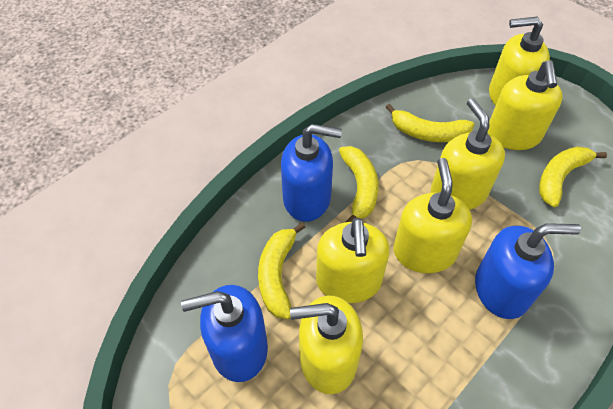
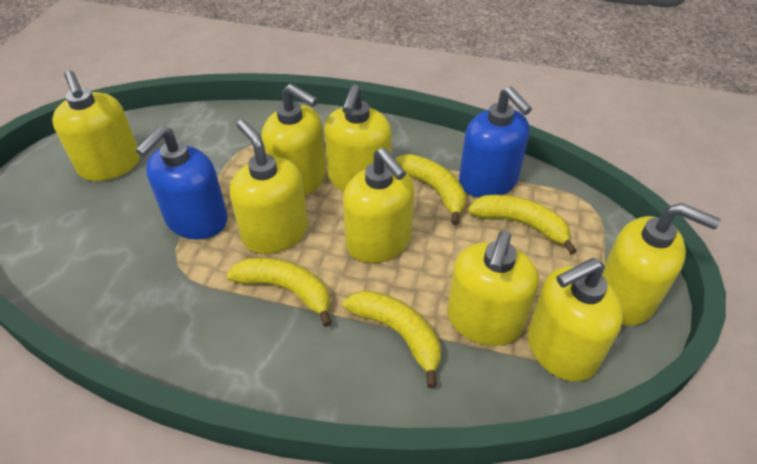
blue soap dispenser: [181,285,268,382] [281,124,342,222] [475,223,581,319] = 3 -> [136,126,228,239] [459,87,532,198] = 2
yellow soap dispenser: [290,296,363,394] [316,217,390,303] [393,158,472,273] [431,98,505,210] [487,60,563,150] [489,17,550,105] = 6 -> [52,71,140,181] [230,120,308,254] [262,84,326,196] [324,84,392,191] [343,148,414,263] [447,231,539,346] [527,258,623,382] [602,203,720,326] = 8

